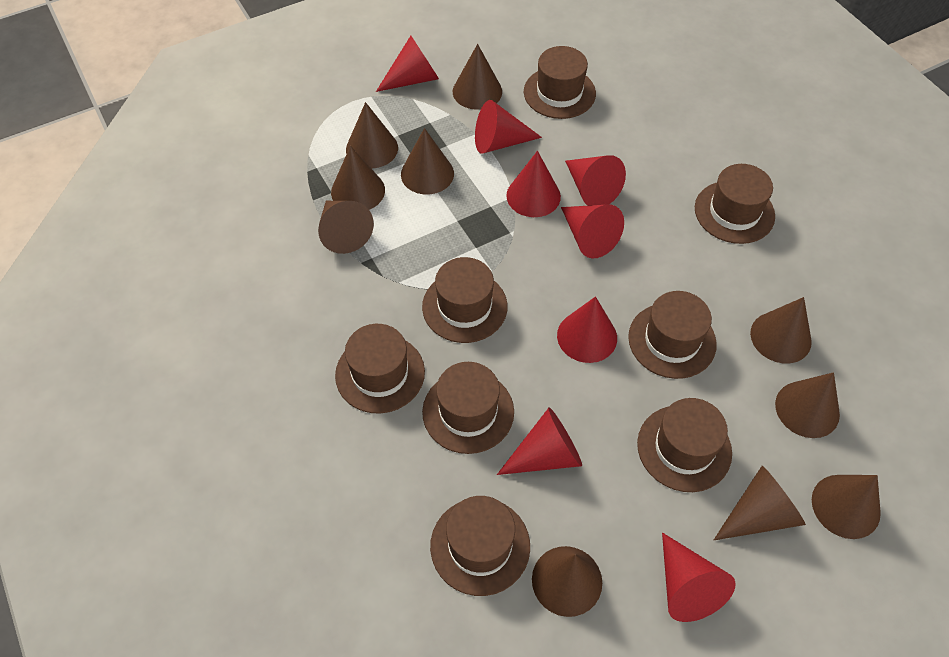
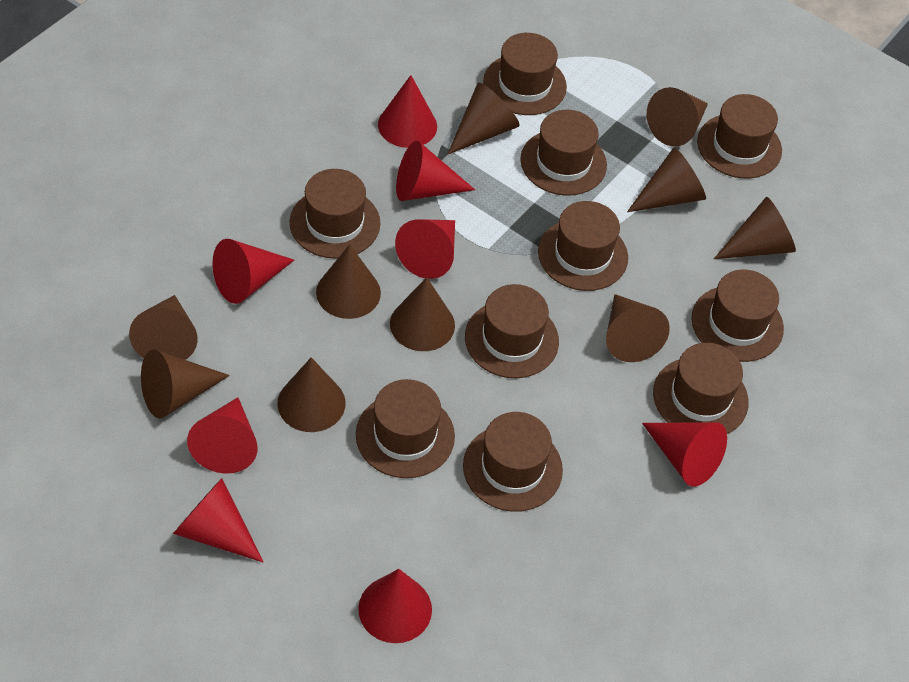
brown hat: [335,324,425,413] [422,257,507,343] [422,362,514,454] [430,496,530,596] [524,46,596,119] [628,291,717,379] [637,398,732,492] [695,164,775,244] = 8 -> [289,169,380,259] [356,379,455,478] [463,412,563,512] [465,284,559,378] [483,33,567,115] [520,110,607,196] [538,201,628,291] [653,343,749,434] [691,270,784,362] [697,94,782,179] = 10

